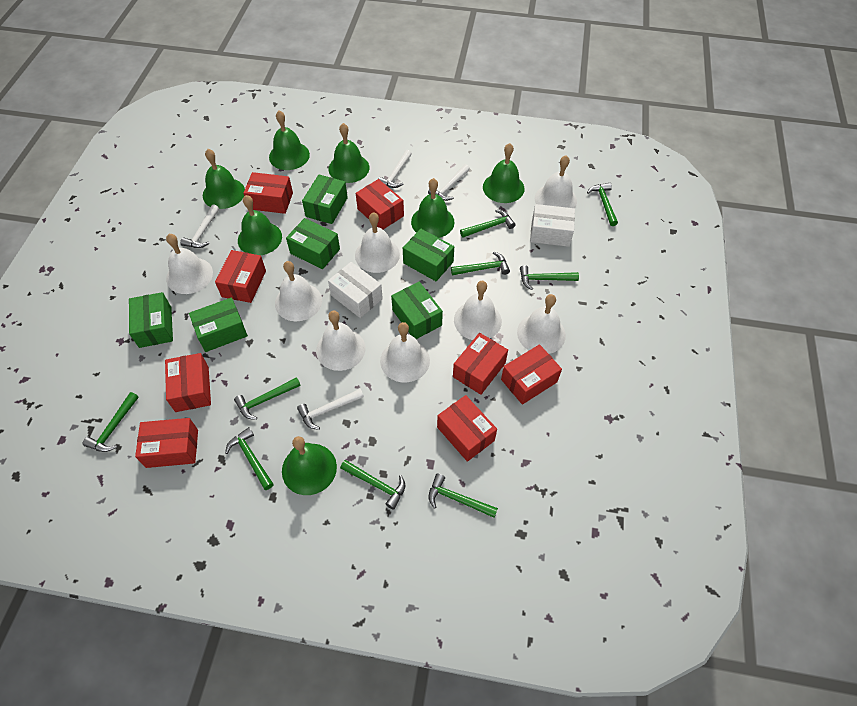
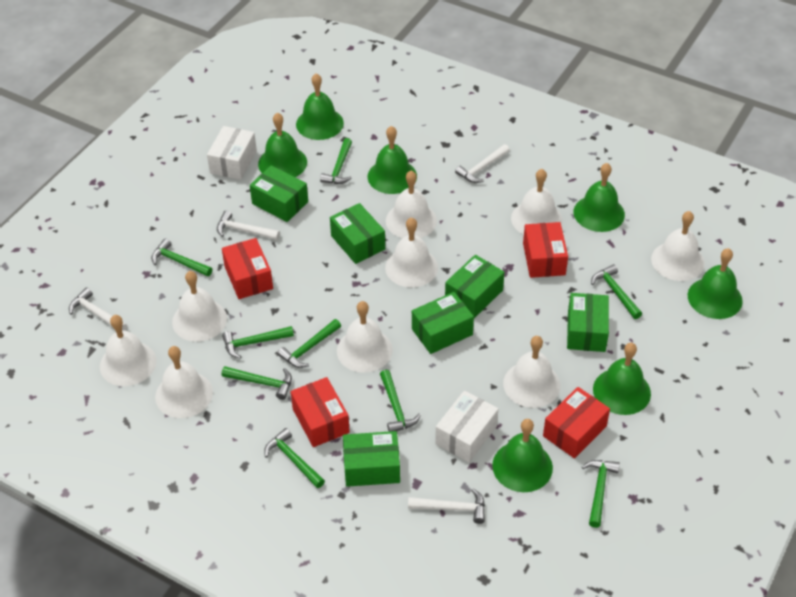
red box: [135,418,198,468] [165,353,211,412] [215,250,266,303] [243,172,293,214] [356,179,404,229] [437,395,497,462] [453,333,508,395] [501,344,562,405] = 8 -> [222,238,273,299] [291,377,350,447] [523,222,568,278] [543,387,610,459] = 4
white bell: [166,234,213,294] [275,261,322,321] [316,310,366,371] [355,212,400,273] [380,322,430,383] [454,281,502,340] [517,294,566,354] [535,155,577,208] = 8 -> [100,315,156,386] [155,346,213,418] [172,271,227,342] [337,301,393,373] [385,217,438,288] [386,170,437,238] [503,336,561,408] [511,169,562,235] [651,211,705,281] = 9

